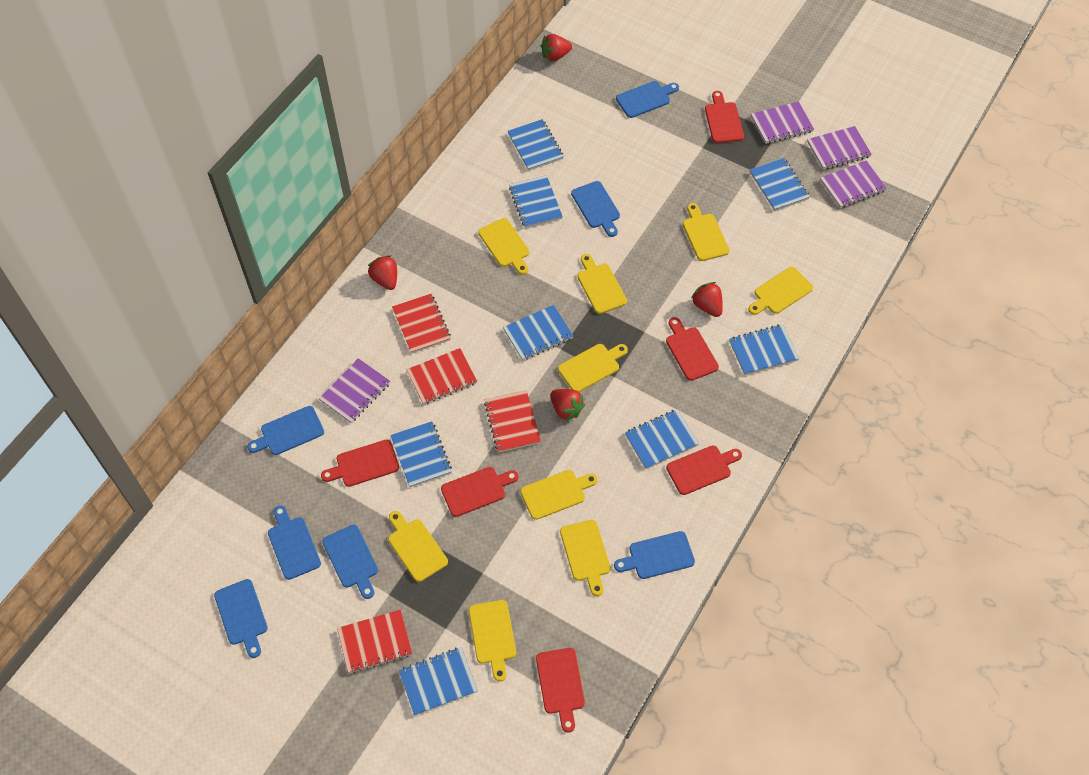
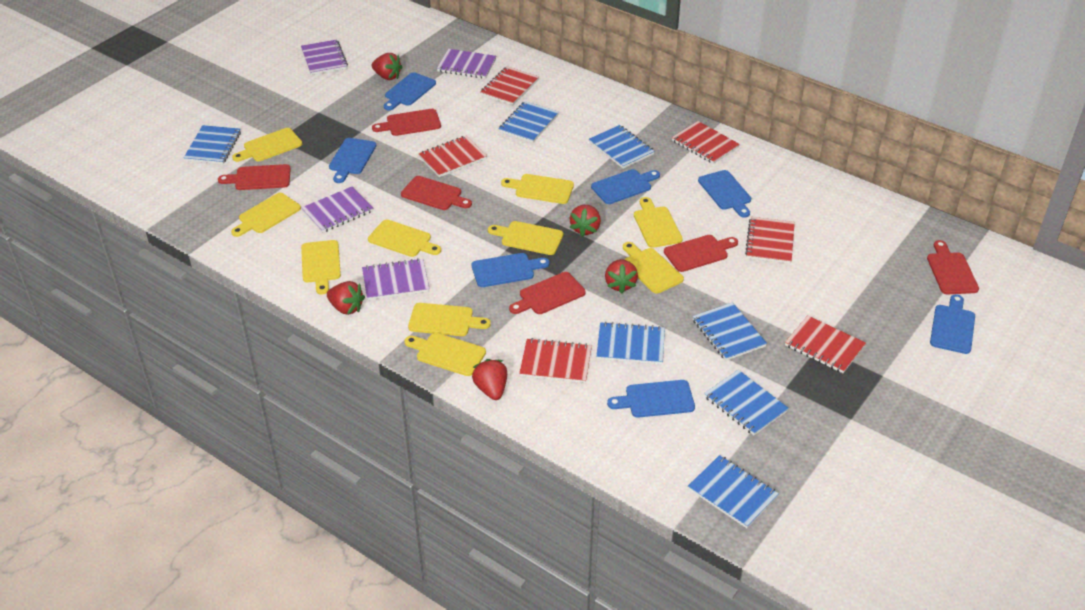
blue notebook: [390,421,452,487] [399,647,478,716] [503,305,573,361] [508,119,564,171] [509,175,563,228] [625,409,699,469] [729,324,799,375] [750,158,810,211] = 8 -> [184,125,241,164] [499,101,559,143] [589,125,655,169] [596,322,665,364] [688,455,779,528] [693,302,767,361] [704,370,789,435] = 7
red notebook: [337,610,412,673] [392,294,451,353] [406,348,477,405] [484,390,541,452] = 4 -> [419,136,487,177] [480,66,539,105] [519,338,592,383] [672,121,740,164] [745,217,795,264] [785,316,866,373] = 6
red strawberry: [368,255,397,290] [541,34,572,61] [550,389,585,421] [691,282,723,317] = 4 -> [327,281,365,315] [372,53,402,80] [472,359,507,400] [570,205,601,237] [605,259,638,294] = 5
yellow cutting board: [388,511,448,582] [469,600,516,681] [478,218,529,275] [520,470,598,520] [558,344,628,392] [560,520,611,596] [577,254,627,314] [683,203,730,261] [748,267,813,315] = 9 -> [231,193,301,237] [232,128,302,162] [301,240,341,295] [368,220,441,257] [404,333,486,376] [408,303,491,336] [488,221,563,255] [501,174,574,204] [623,242,684,293] [634,197,683,248] = 10

